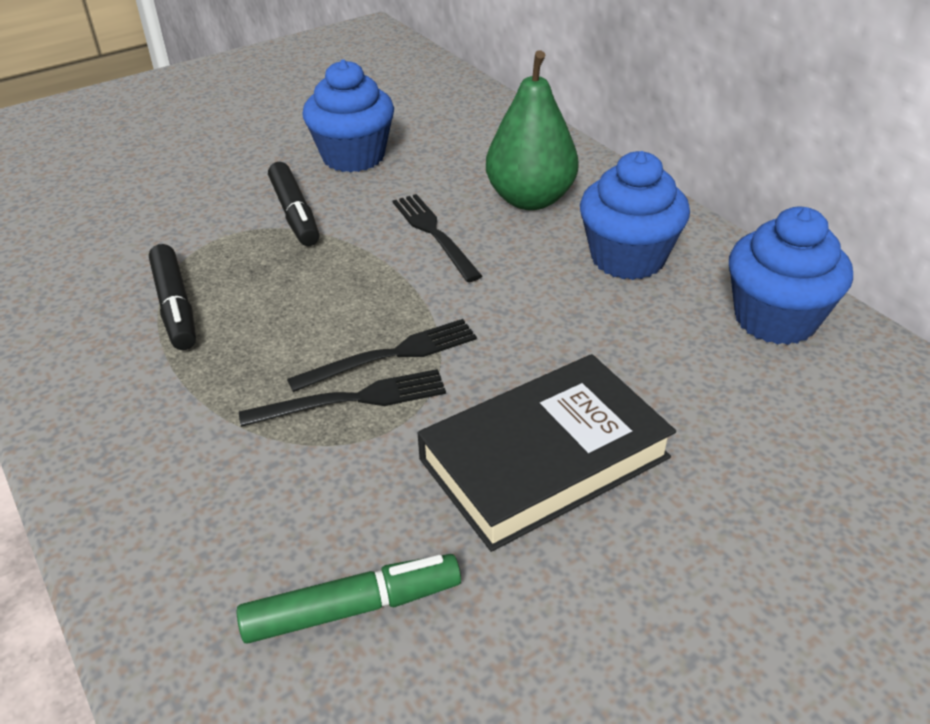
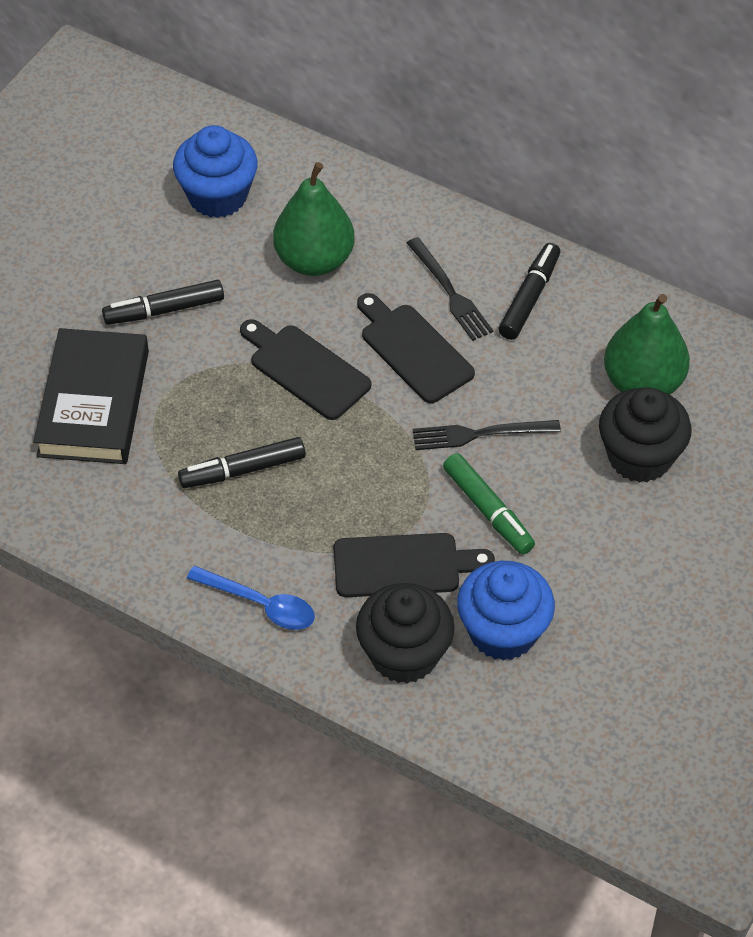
black cupcake: none = 0 -> [356,583,455,684] [599,387,691,482] = 2
black cutting board: none = 0 -> [240,319,371,420] [334,533,495,597] [357,293,475,403] = 3
black fork: [239,369,446,427] [287,319,477,392] [393,194,482,282] = 3 -> [407,237,494,341] [413,420,561,450] = 2
black marker: [149,244,196,350] [268,162,319,246] = 2 -> [102,280,224,325] [178,437,306,488] [499,243,560,340] = 3
blue cupcake: [302,60,394,173] [580,151,690,280] [729,207,853,345] = 3 -> [173,125,258,218] [457,561,555,661] = 2
blue spoon: none = 0 -> [187,566,315,630] = 1
green pear: [486,50,579,210] = 1 -> [273,162,354,276] [604,294,690,395] = 2

